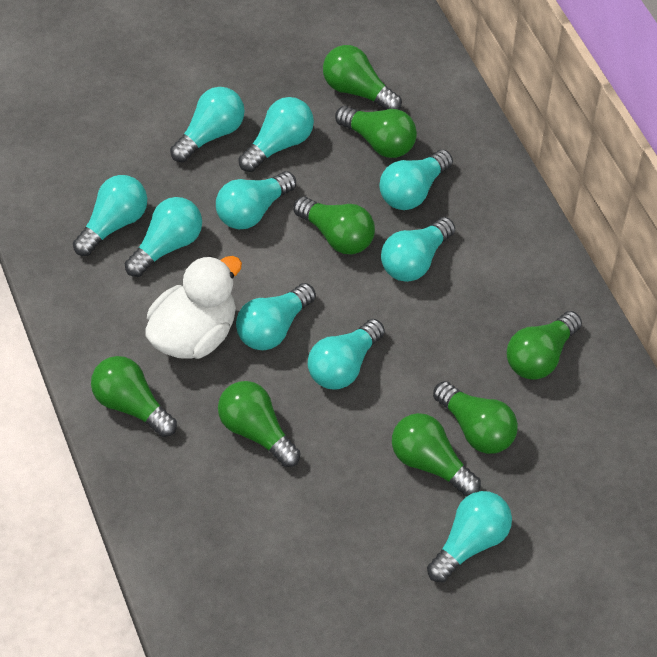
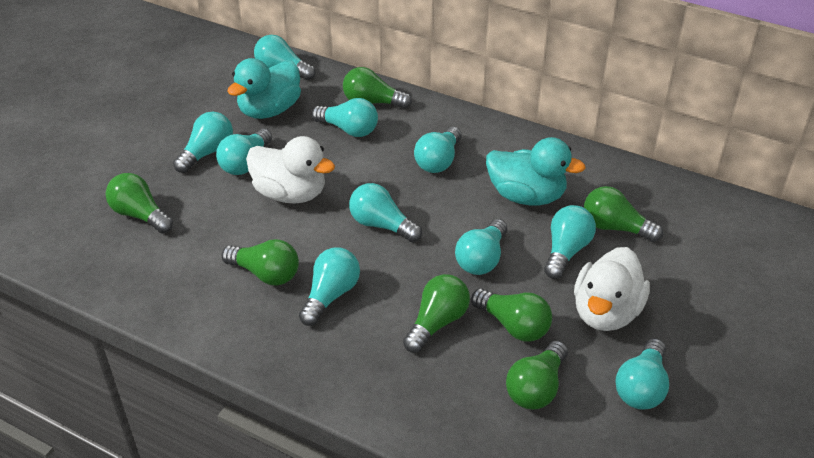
green light bulb: [91,356,177,437] [218,381,300,467] [293,196,375,254] [323,45,402,110] [335,106,417,158] [392,413,481,497] [433,381,518,454] [507,311,582,380] = 8 -> [106,173,173,234] [222,239,299,286] [343,67,412,109] [403,274,470,353] [471,289,552,342] [506,341,568,409] [584,186,663,242] = 7
turquoise duck: none = 0 -> [227,58,301,119] [486,137,586,205] = 2
white duck: [145,255,242,359] = 1 -> [246,136,335,204] [574,247,650,331] = 2

